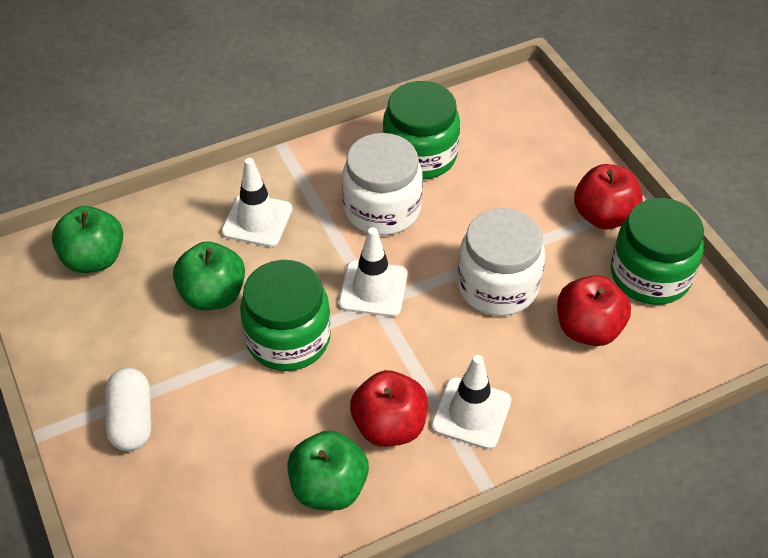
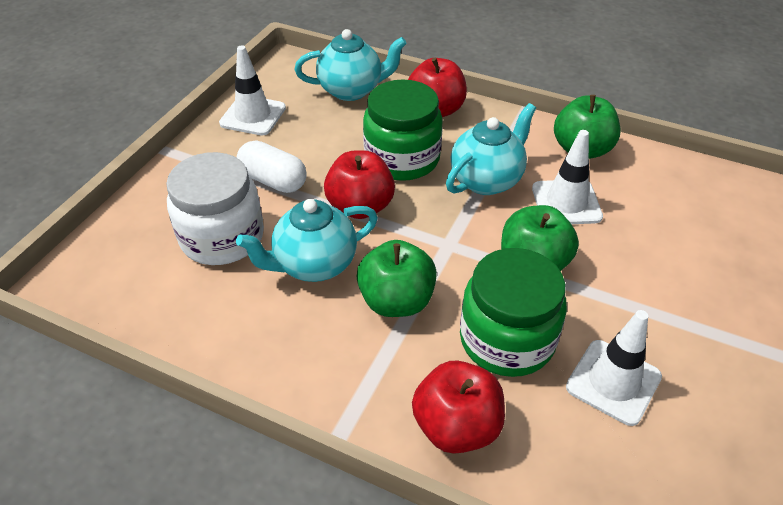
green jar: [240,260,331,371] [382,81,460,180] [611,198,704,305] = 3 -> [363,79,443,181] [460,248,567,377] = 2
turquoise teapot: none = 0 -> [236,199,378,282] [294,29,407,101] [446,103,536,195] = 3
white jar: [342,133,423,235] [457,208,545,316] = 2 -> [166,152,264,265] = 1

